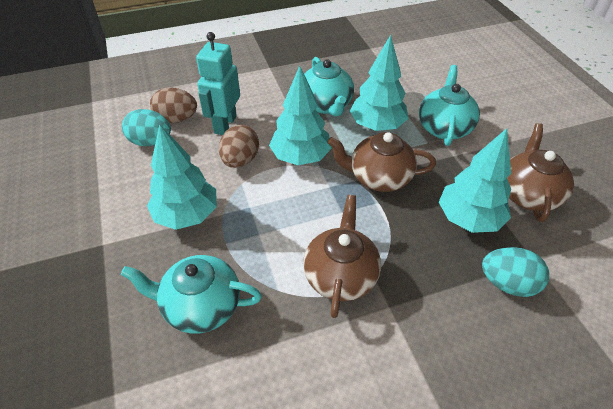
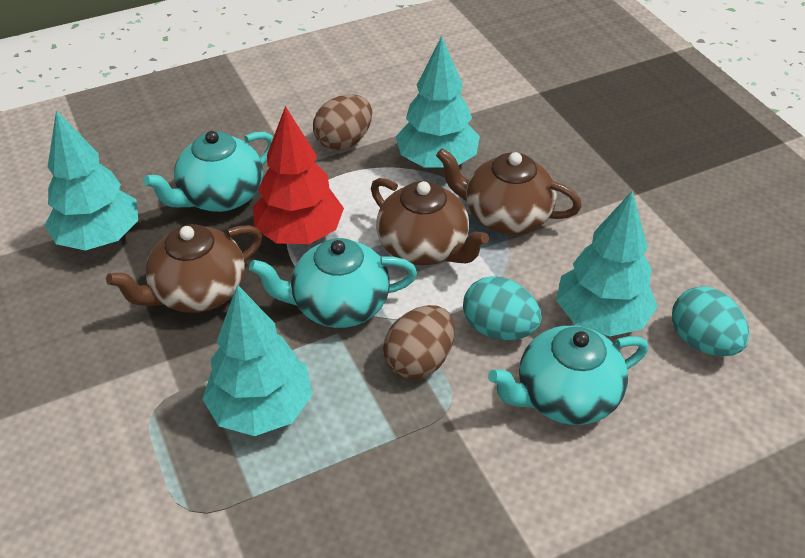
red tree: none = 0 -> [253,106,344,244] = 1
turquoise robot: [196,32,240,135] = 1 -> none = 0

